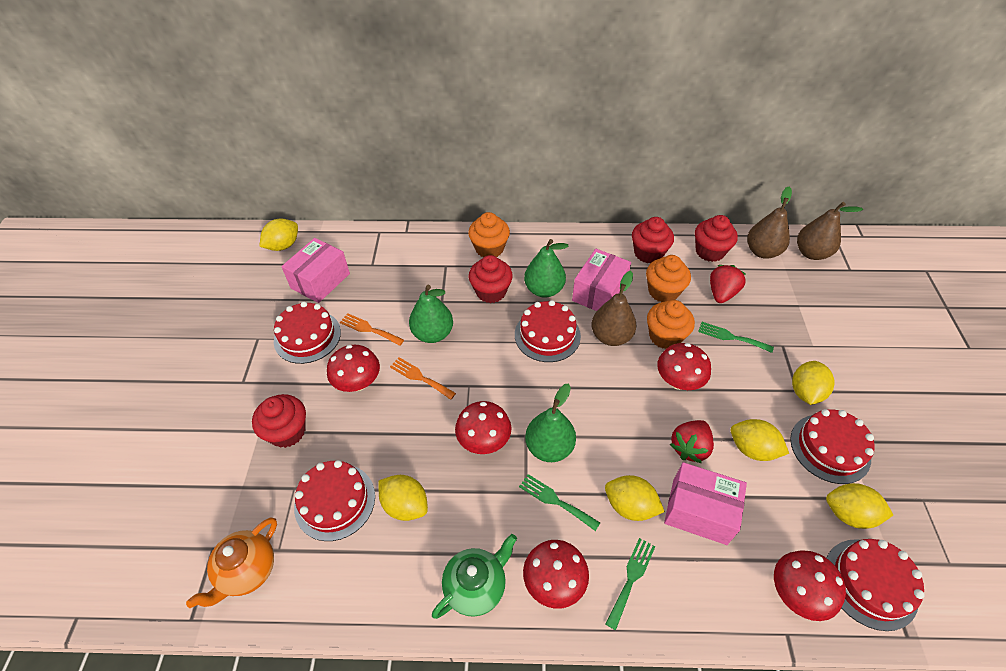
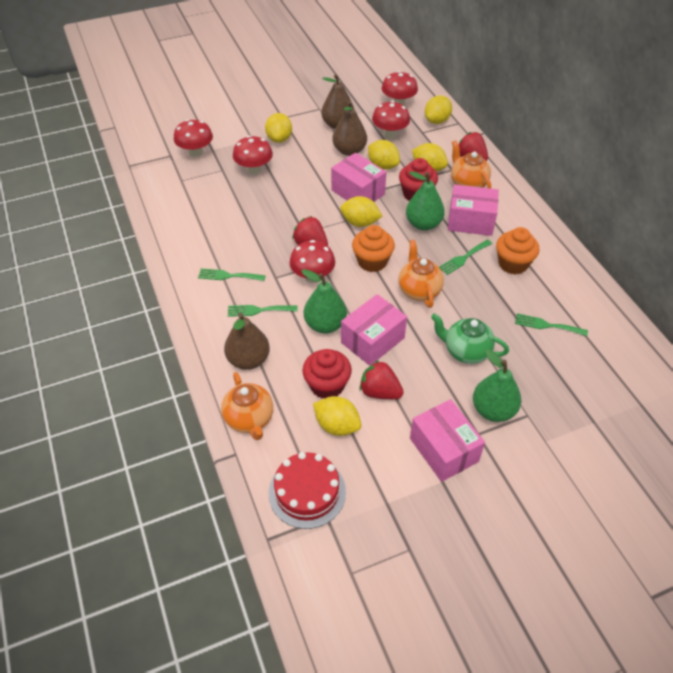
green fork: [519,474,600,531] [605,538,656,630] [698,322,774,353] = 3 -> [198,268,266,281] [228,305,297,317] [439,239,492,275] [515,313,588,336] = 4
orange cupcake: [468,212,510,258] [646,255,691,302] [647,300,695,349] = 3 -> [352,225,395,272] [496,227,539,274] = 2
orange fork: [340,313,404,346] [390,357,456,400] = 2 -> none = 0
orange teapot: [186,517,277,608] = 1 -> [221,372,273,440] [398,240,444,308] [451,140,491,188] = 3
pink box: [281,238,350,303] [572,249,631,311] [664,462,747,545] = 3 -> [331,153,386,202] [341,294,407,366] [410,399,485,482] [448,185,499,236] = 4
red cake: [274,302,341,364] [294,460,375,541] [515,300,581,362] [790,409,875,484] [827,539,924,631] = 5 -> [269,452,346,529] = 1
red cupcake: [252,394,306,448] [469,255,513,303] [632,217,674,264] [695,215,738,262] = 4 -> [302,349,352,399] [399,158,438,201] = 2
red strawberry: [670,420,714,463] [710,265,746,303] = 2 -> [292,216,328,246] [360,360,404,399] [459,132,488,161] = 3

